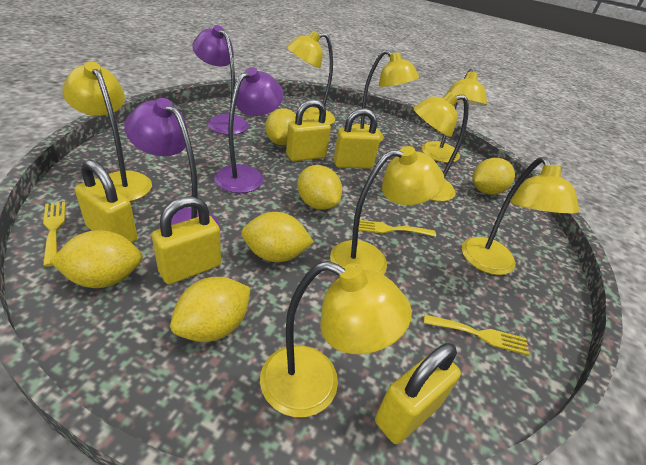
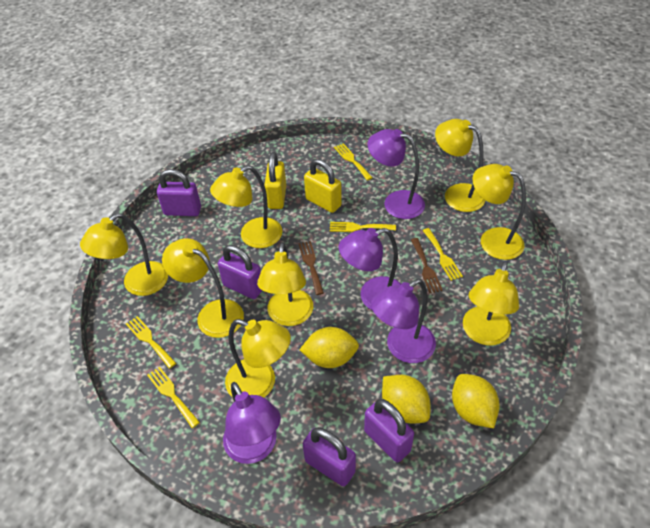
brown fork: none = 0 -> [298,241,324,295] [411,238,443,293] = 2
purple lamp: [124,98,219,229] [192,25,249,135] [214,67,284,193] = 3 -> [223,382,281,464] [339,228,401,311] [368,129,425,219] [371,279,436,363] = 4
purple padlock: none = 0 -> [157,169,201,216] [218,245,263,299] [303,427,356,487] [364,399,414,463] = 4
yellow fork: [43,202,66,267] [358,220,436,237] [423,314,529,355] = 3 -> [126,316,176,369] [147,367,200,428] [330,222,396,232] [334,143,372,181] [422,228,463,281] = 5
yellow lemon: [50,230,143,288] [170,277,251,342] [241,212,314,262] [265,108,296,145] [297,165,342,210] [472,158,515,195] = 6 -> [299,327,359,368] [382,375,431,423] [452,374,500,428] = 3
yellow padlock: [75,160,137,243] [152,196,221,284] [286,99,331,161] [334,108,380,169] [375,343,461,444] = 5 -> [264,152,286,209] [304,159,342,213] = 2

